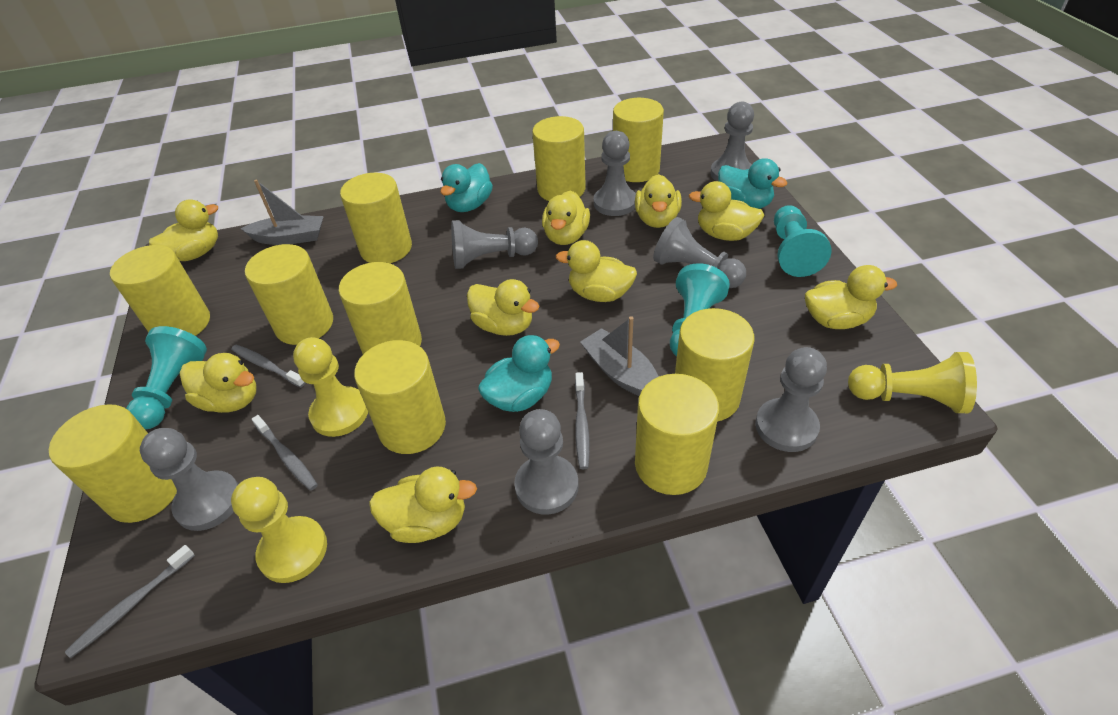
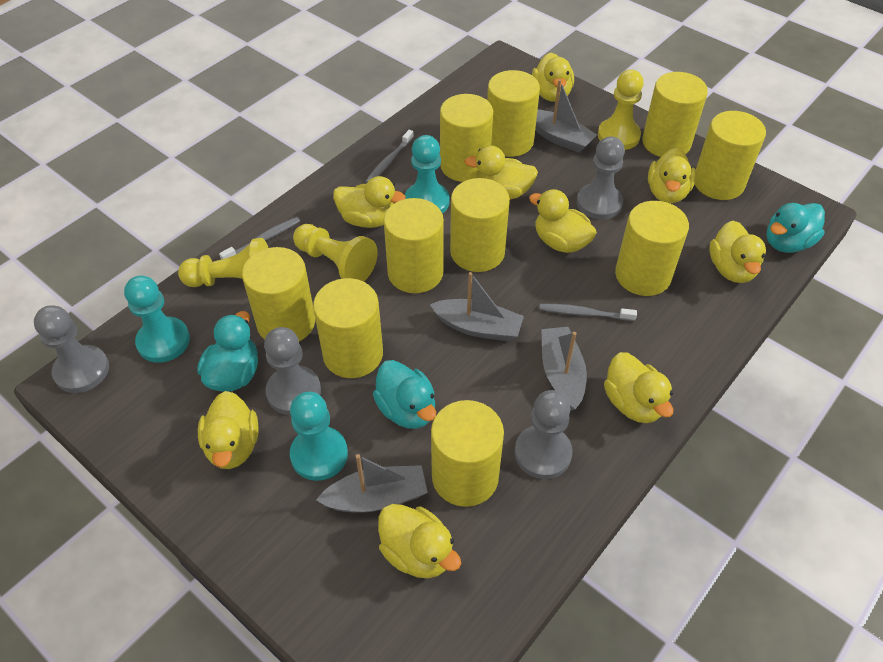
grey boat: [241,180,324,245] [580,316,659,396] = 2 -> [316,454,428,513] [430,272,524,341] [535,79,597,153] [541,327,587,411] = 4
grey pawn: [140,428,238,531] [451,220,538,269] [514,409,579,515] [594,131,636,216] [653,217,746,288] [710,102,754,181] [755,347,827,452] = 7 -> [34,305,109,393] [264,327,321,415] [515,390,573,479] [577,136,625,220] = 4
grey toothbrush: [65,545,195,658] [231,345,306,388] [252,415,318,491] [575,372,590,469] = 4 -> [219,217,300,259] [365,130,414,184] [539,304,637,321] = 3

